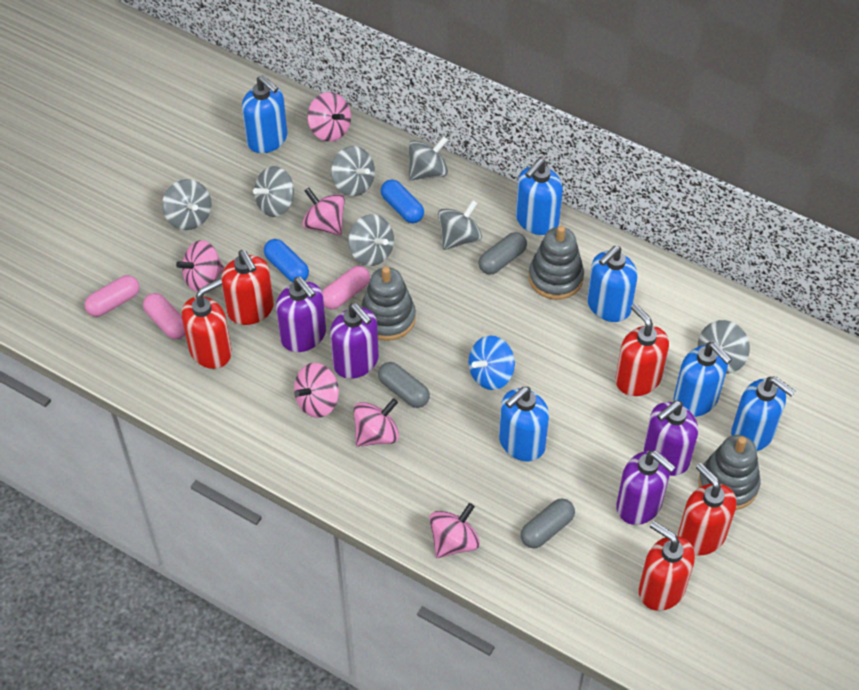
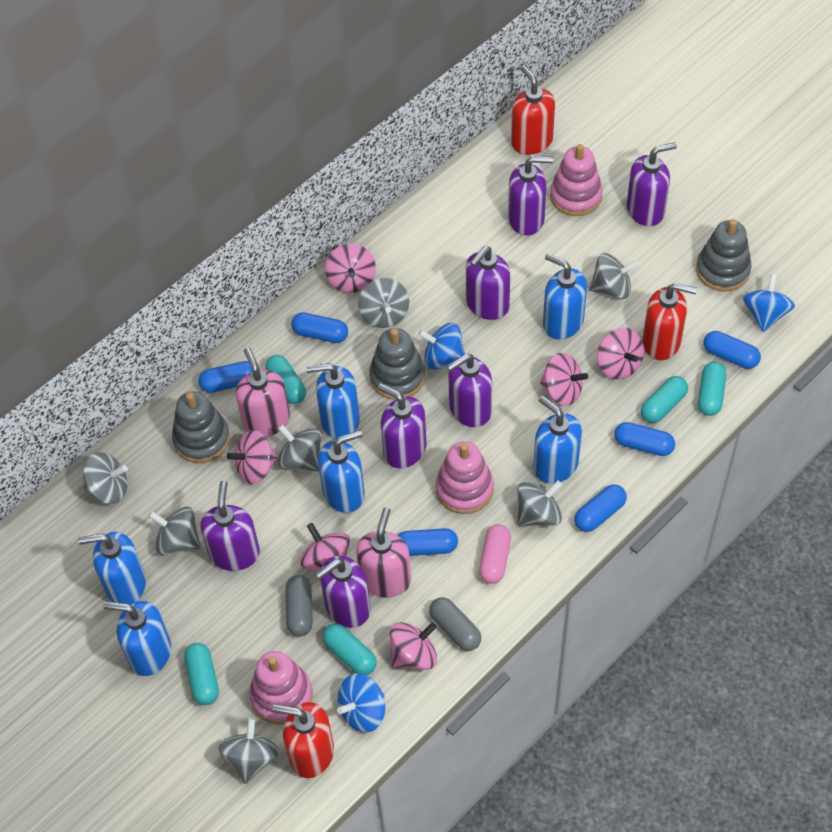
blue capsule: [264,239,309,283] [381,180,424,223] = 2 -> [199,361,253,393] [291,312,348,343] [398,528,458,556] [574,484,627,532] [614,422,675,456] [703,331,761,369] = 6
blue spinning top: [468,335,515,390] = 1 -> [337,674,385,733] [418,323,465,370] [743,274,795,332] = 3
grey capsule: [378,362,430,408] [479,232,527,275] [521,499,575,548] = 3 -> [286,575,313,637] [429,597,481,651] = 2
pink capsule: [84,275,140,317] [143,293,185,339] [322,266,370,309] = 3 -> [479,524,511,584] = 1
pink soap dispenser: none = 0 -> [236,347,290,437] [356,507,411,598] = 2
pink stacking toy: none = 0 -> [249,651,312,724] [436,441,494,514] [550,144,603,216] = 3
purple soap dispenser: [276,277,326,352] [330,303,379,379] [616,451,676,525] [644,401,698,476] = 4 -> [200,481,260,571] [316,556,370,628] [378,383,427,468] [447,354,492,427] [466,246,510,320] [508,156,553,236] [627,142,677,226] = 7
red soap dispenser: [182,279,232,369] [221,250,274,325] [615,303,669,396] [639,521,695,611] [678,463,736,556] = 5 -> [273,702,334,778] [511,65,555,155] [642,283,697,360] = 3
turquoise capsule: none = 0 -> [184,643,219,705] [265,355,306,404] [323,624,377,675] [641,376,688,423] [698,362,726,416] = 5

